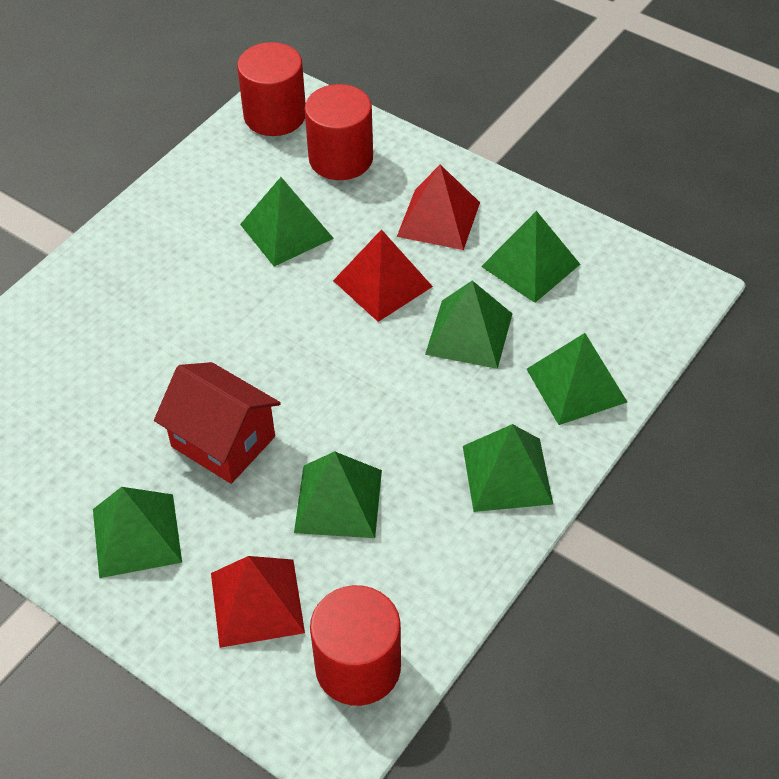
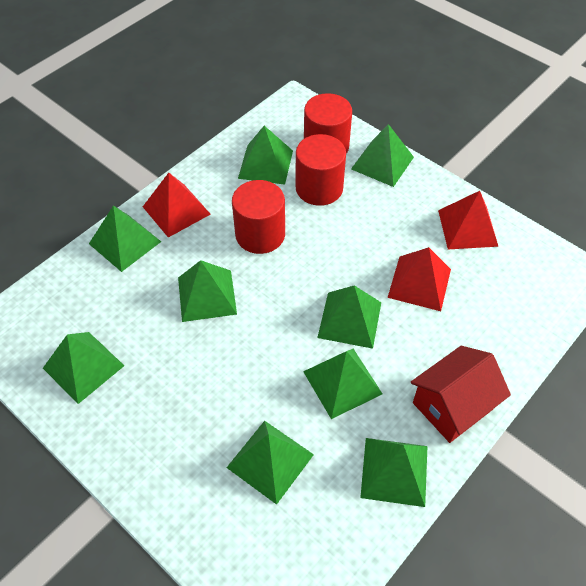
green pyramid: [93,487,182,578] [240,177,334,266] [294,451,382,538] [425,281,512,369] [463,424,553,512] [481,211,580,303] [527,333,627,425] = 7 -> [43,332,124,404] [89,206,161,272] [178,260,237,322] [226,421,314,505] [238,126,293,185] [303,349,383,419] [317,286,381,349] [351,124,414,187] [360,438,428,507] = 9

